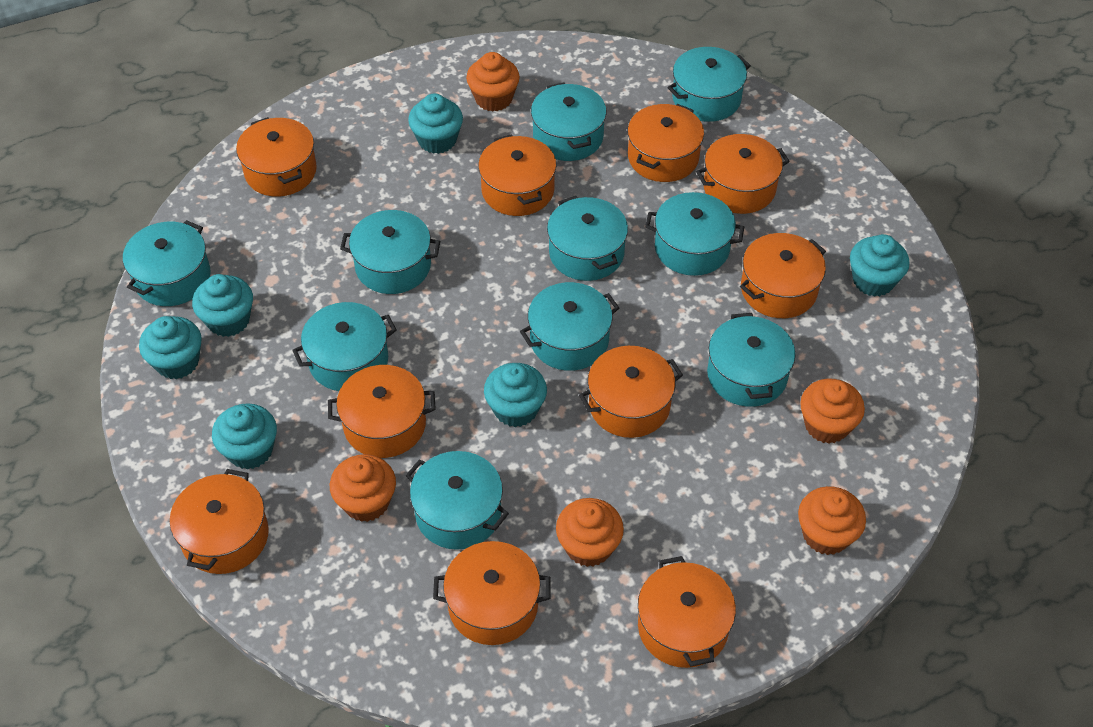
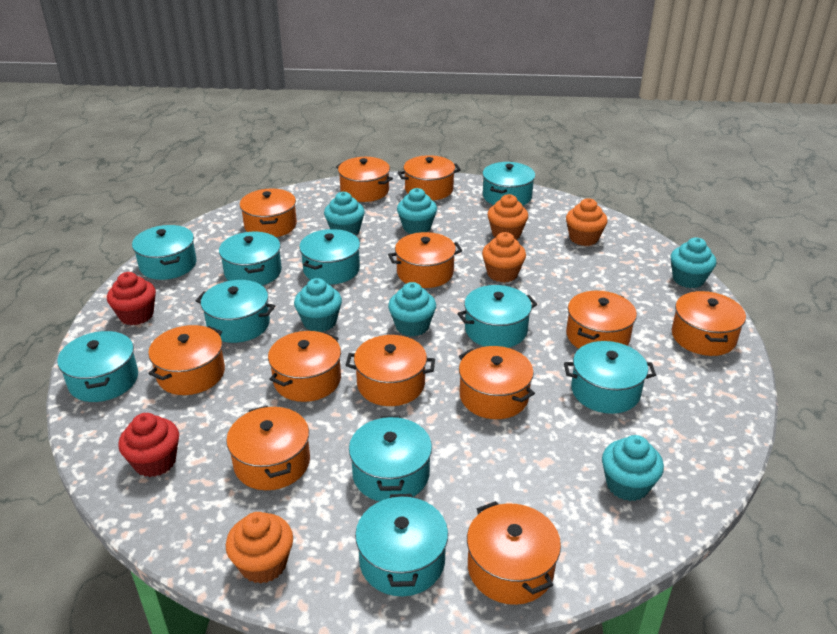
orange cupcake: [330,454,396,522] [466,52,520,112] [556,498,624,567] [798,486,866,555] [800,379,865,444] = 5 -> [226,512,293,584] [482,232,526,283] [488,194,528,240] [566,198,608,246] = 4
orange pot: [170,469,269,574] [236,117,317,197] [328,365,436,458] [433,541,551,645] [478,134,556,216] [579,346,683,438] [628,104,704,182] [638,556,736,668] [696,134,790,214] [740,233,826,318] = 10 -> [148,325,225,395] [226,406,310,490] [240,189,297,237] [268,331,341,402] [336,157,393,202] [346,335,435,406] [388,232,462,288] [398,155,461,200] [459,346,535,419] [467,501,561,605] [566,291,637,349] [672,291,746,356] = 12
red cupcake: none = 0 -> [107,272,156,325] [118,413,179,477] = 2

